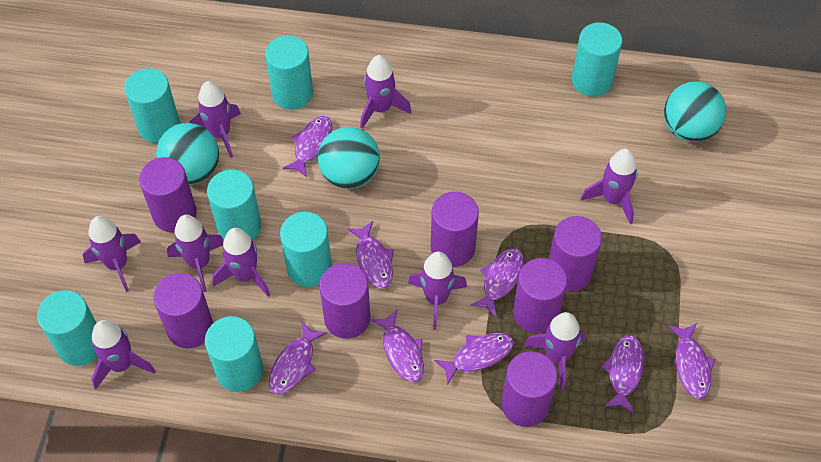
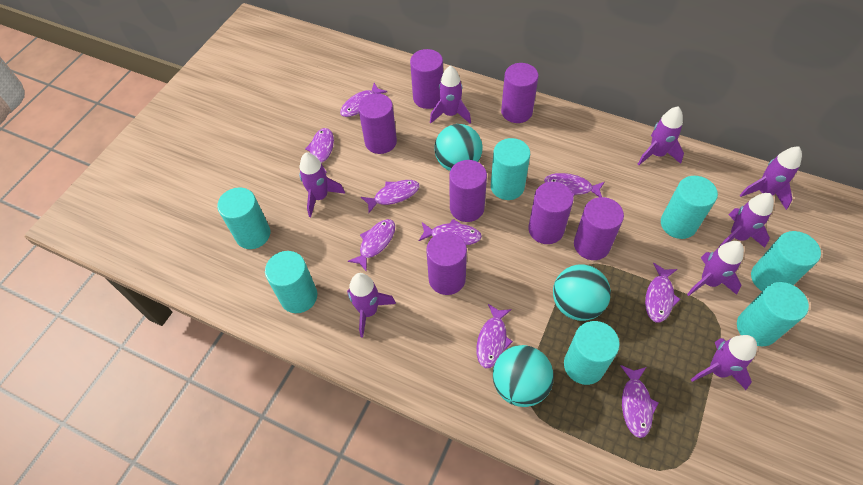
purple fish: [269,322,327,395] [283,116,332,178] [347,221,394,289] [371,310,424,382] [434,333,514,385] [471,248,524,318] [601,335,644,413] [668,323,715,399] = 8 -> [305,128,334,173] [340,83,387,117] [348,219,395,272] [361,180,420,213] [419,219,482,245] [476,304,513,368] [544,173,605,197] [620,365,658,438] [645,263,681,323] = 9
purple rocket: [83,216,141,292] [91,320,156,390] [167,215,224,292] [189,81,241,158] [212,228,270,297] [360,55,411,129] [408,252,467,330] [524,312,585,390] [581,149,638,224] = 9 -> [299,152,345,217] [347,273,396,338] [430,65,471,123] [638,106,684,165] [687,241,744,296] [691,335,757,390] [717,193,774,249] [740,147,802,210] = 8

